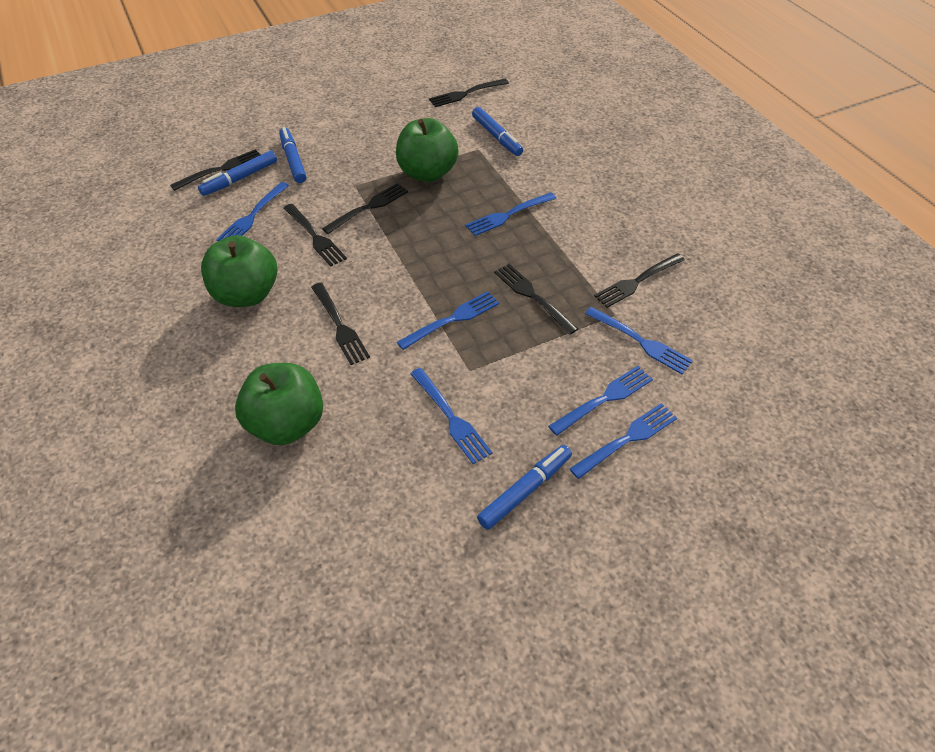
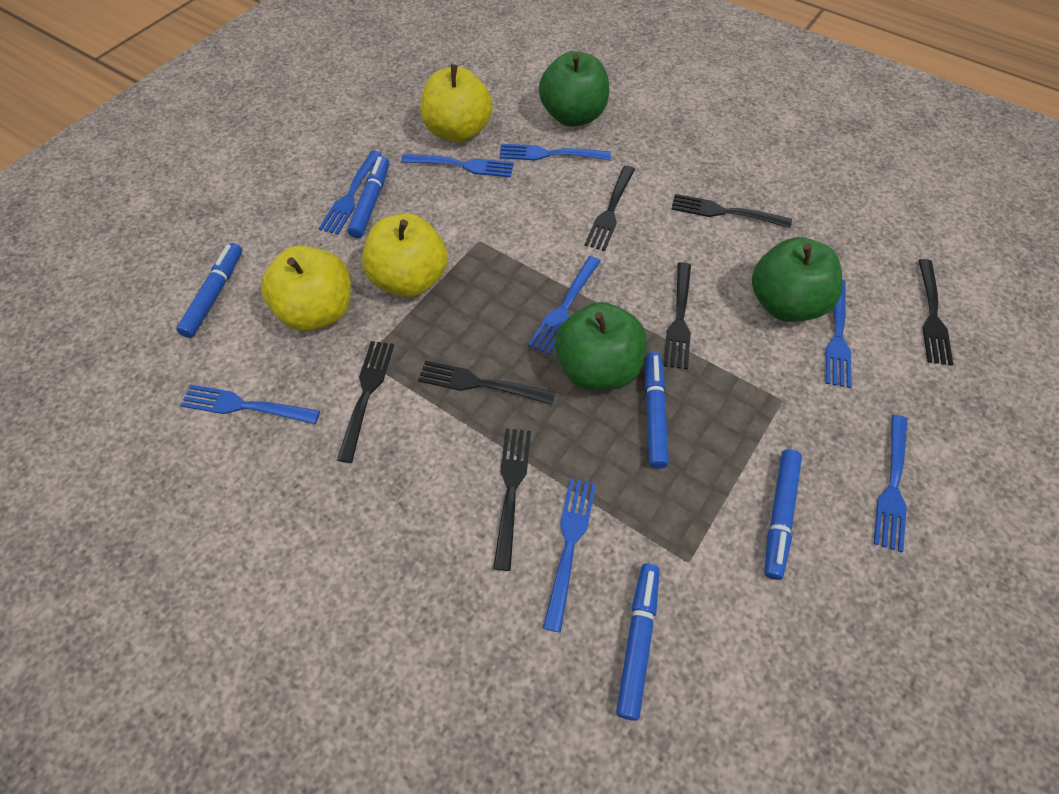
blue fork: [216,182,289,241] [397,291,499,350] [410,368,492,464] [465,192,556,236] [548,366,653,436] [569,403,677,479] [585,307,693,374] = 7 -> [180,385,320,424] [318,151,382,234] [401,154,514,177] [500,144,611,160] [528,256,601,355] [543,478,596,633] [826,279,852,388] [874,415,908,552] = 8
blue marker: [198,151,277,196] [279,127,307,183] [472,107,523,156] [477,445,572,530] = 4 -> [176,243,242,338] [348,156,389,238] [616,563,660,721] [645,352,669,469] [765,449,802,580] = 5
yellow apple: none = 0 -> [261,246,351,331] [362,214,448,297] [420,64,493,143] = 3

